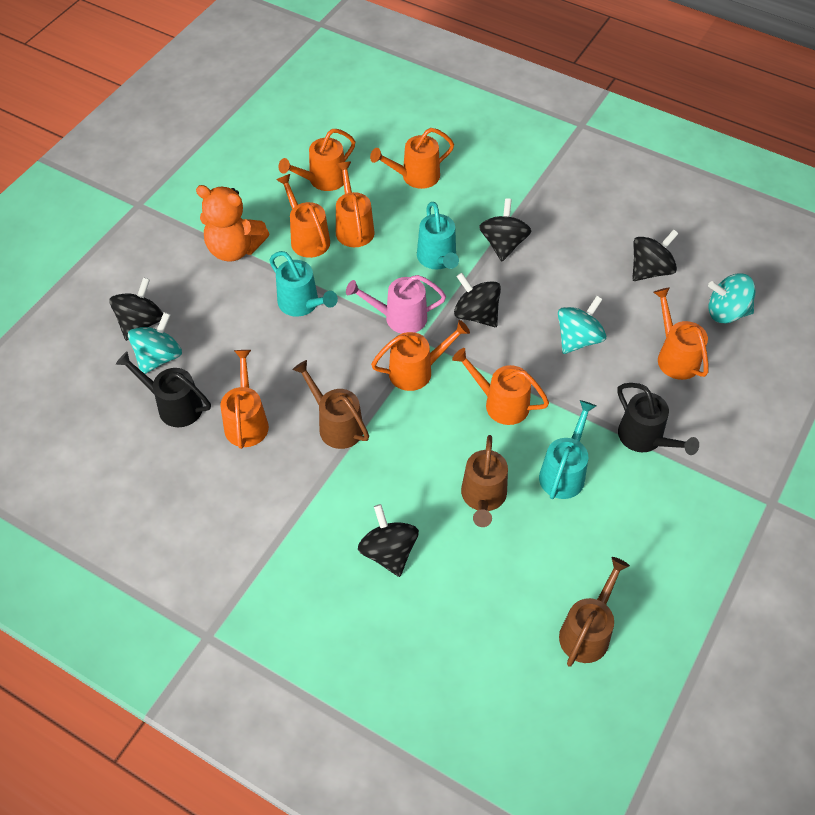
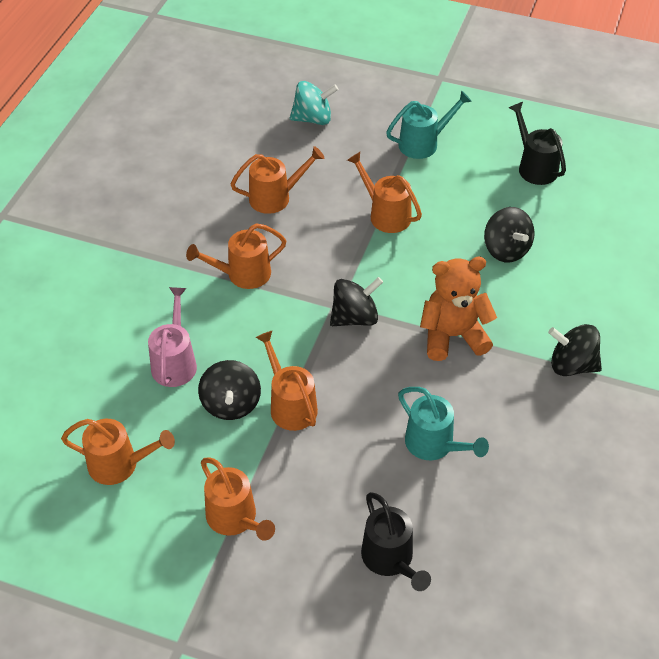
black spinning top: [109,277,163,341] [358,504,419,577] [454,273,501,327] [479,198,531,261] [632,229,679,281] = 5 -> [198,360,261,420] [330,277,383,326] [484,207,535,262] [548,324,602,376] = 4
brown watering can: [292,360,369,449] [461,435,508,527] [559,557,630,667] = 3 -> none = 0
orange watering can: [220,350,269,449] [277,174,330,258] [279,129,355,191] [336,162,375,247] [370,128,454,189] [371,320,470,391] [452,348,549,425] [653,287,709,380] = 8 -> [61,419,175,485] [186,223,286,289] [201,457,275,541] [231,146,324,214] [256,331,318,431] [347,152,422,233] = 6
turquoise spinning top: [128,312,182,374] [558,296,606,354] [708,274,755,323] = 3 -> [290,81,338,125] = 1
turquoise watering can: [269,251,338,317] [417,202,459,269] [539,400,596,499] = 3 -> [386,90,472,159] [398,387,489,460] = 2

